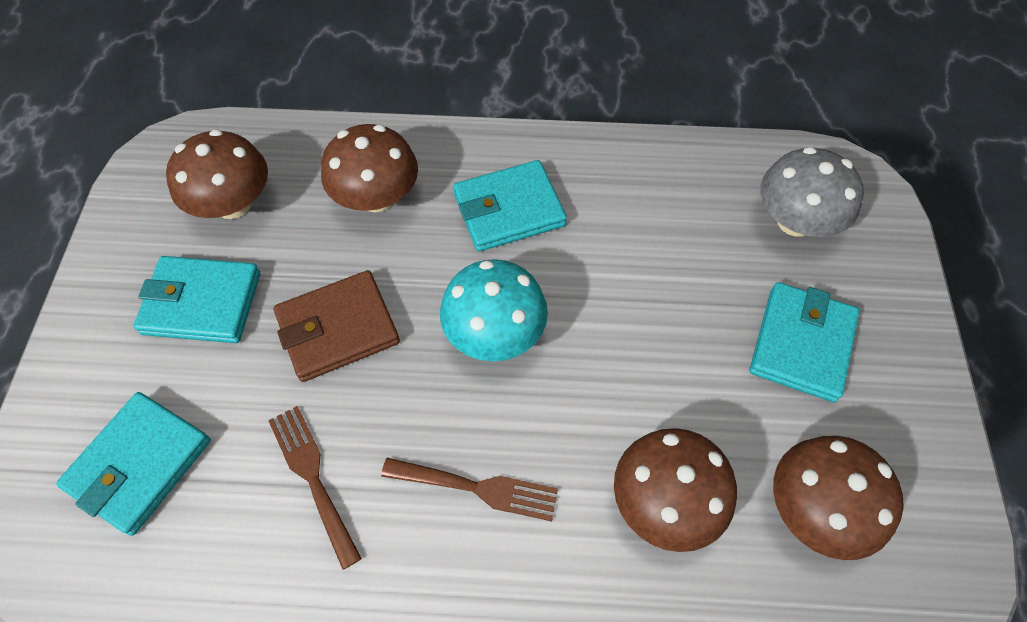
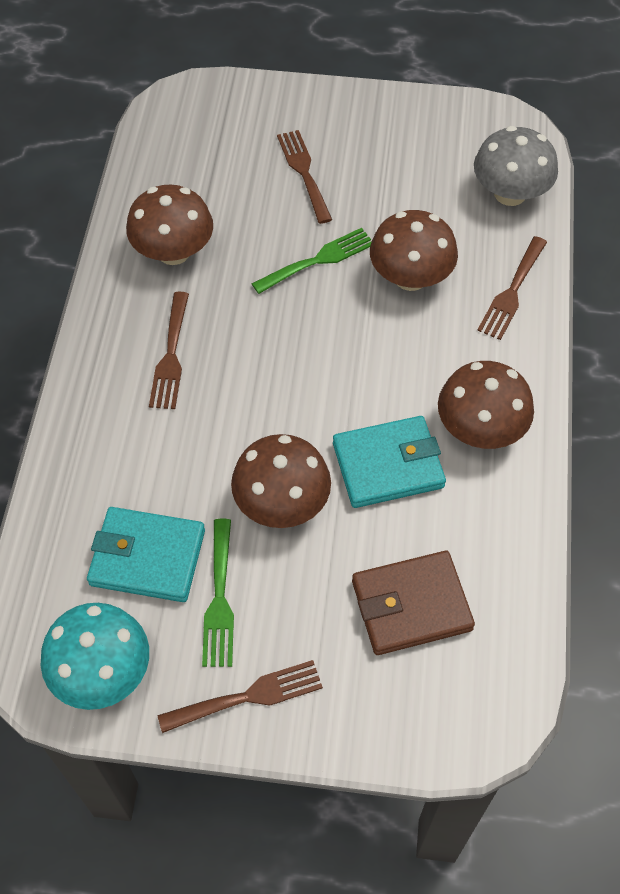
brown fork: [268,406,362,570] [381,458,558,521] = 2 -> [149,292,189,409] [158,660,323,733] [277,130,332,224] [477,236,547,340] = 4
green fork: none = 0 -> [202,519,234,667] [252,228,372,294] = 2
turquoise wallet: [56,392,211,536] [133,256,260,343] [453,160,567,251] [750,282,859,402] = 4 -> [87,507,205,602] [333,416,446,508] = 2

